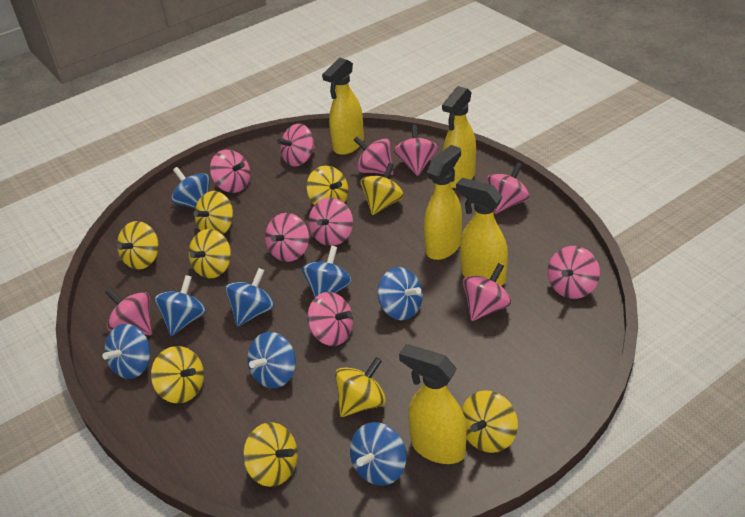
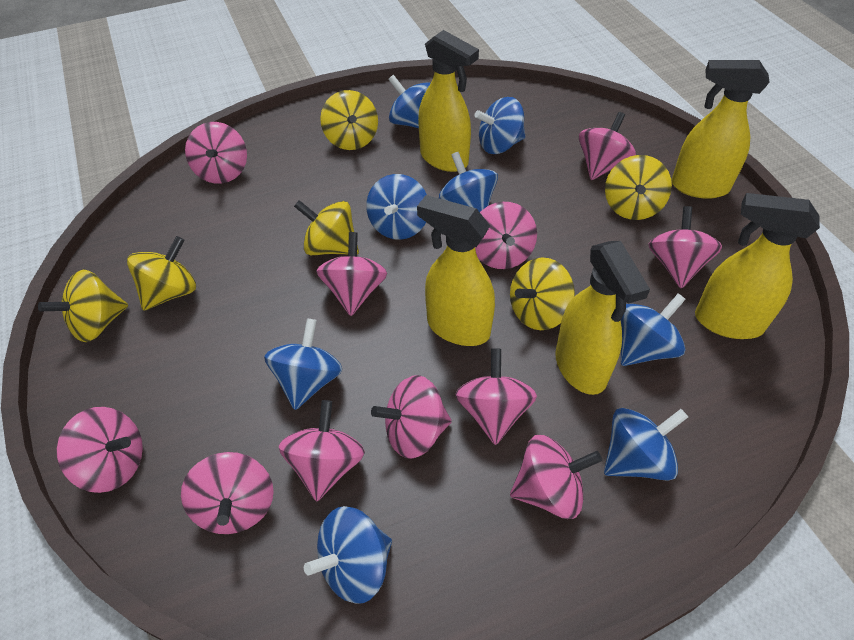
yellow spinning top: [117,221,159,270] [151,346,204,403] [189,229,231,278] [193,191,233,235] [243,422,298,487] [307,165,348,205] [335,357,386,417] [360,163,404,215] [461,390,518,453] = 9 -> [38,270,128,342] [127,236,196,310] [294,200,359,255] [320,90,378,150] [510,257,575,330] [605,155,672,220] = 6

